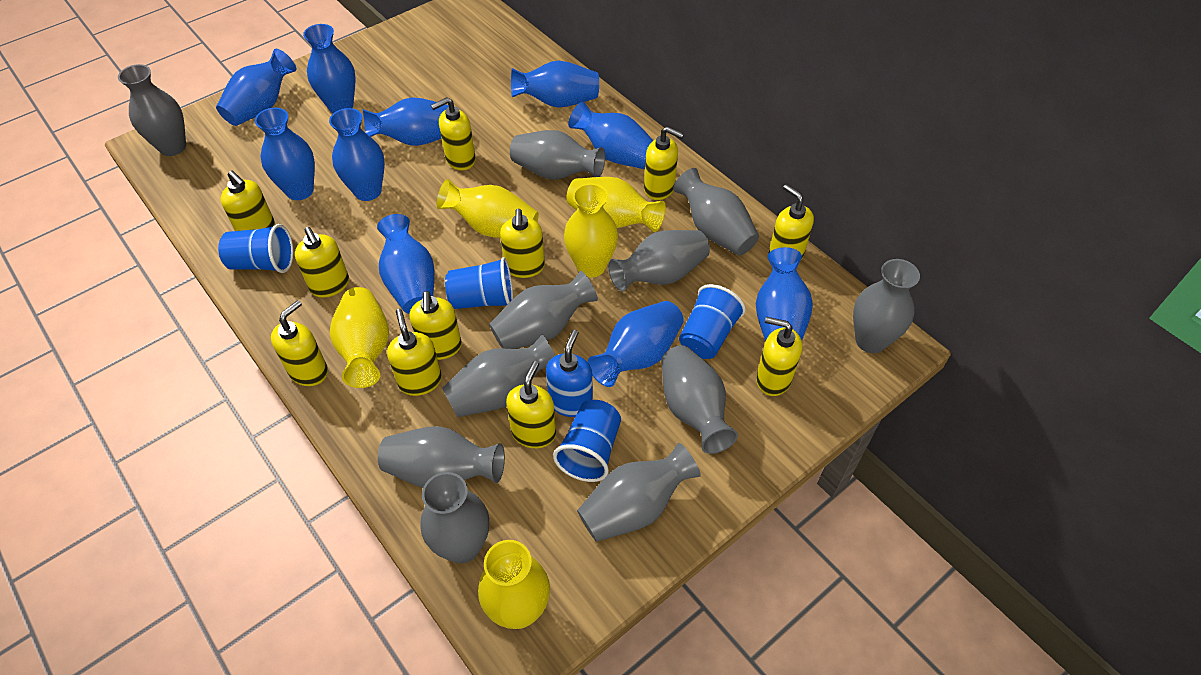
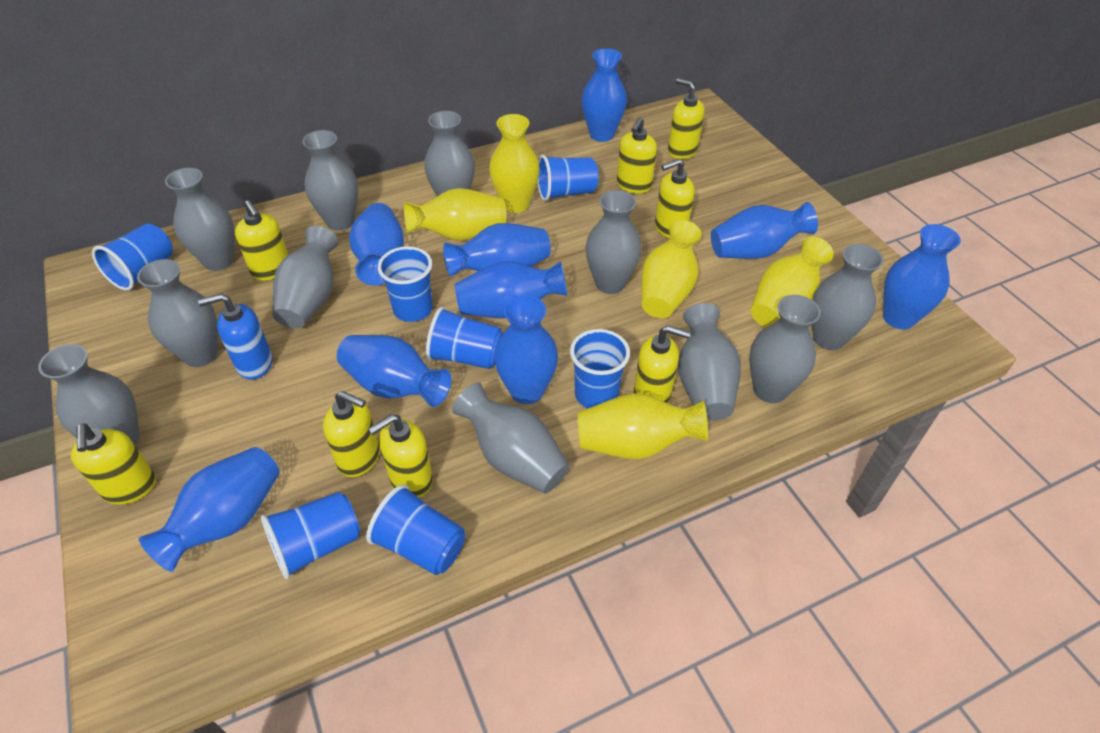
blue cup: [218,224,293,273] [445,257,513,309] [553,400,621,482] [679,284,746,359] = 4 -> [92,224,173,291] [261,492,360,579] [366,484,465,575] [377,246,433,322] [426,307,503,369] [537,155,599,201] [570,329,630,408] = 7
blue vase: [216,49,296,126] [255,108,315,200] [303,24,356,113] [329,108,385,201] [363,97,449,146] [377,214,435,314] [511,61,599,108] [568,101,653,169] [588,301,684,387] [756,247,813,342] = 10 -> [139,447,280,572] [337,335,452,407] [349,203,404,286] [443,223,551,276] [455,261,567,318] [494,295,558,404] [581,48,627,142] [711,202,818,259] [883,224,961,329] = 9
yellow soap dispenser: [221,170,275,231] [271,300,328,386] [295,227,349,298] [387,309,442,396] [409,291,462,360] [431,97,476,170] [500,209,545,278] [506,361,556,448] [644,126,684,200] [756,317,802,396] [768,184,814,260] = 11 -> [71,424,156,505] [235,200,288,281] [323,391,380,477] [369,414,433,498] [617,117,657,194] [634,325,691,403] [655,158,695,238] [668,78,704,159] = 8

